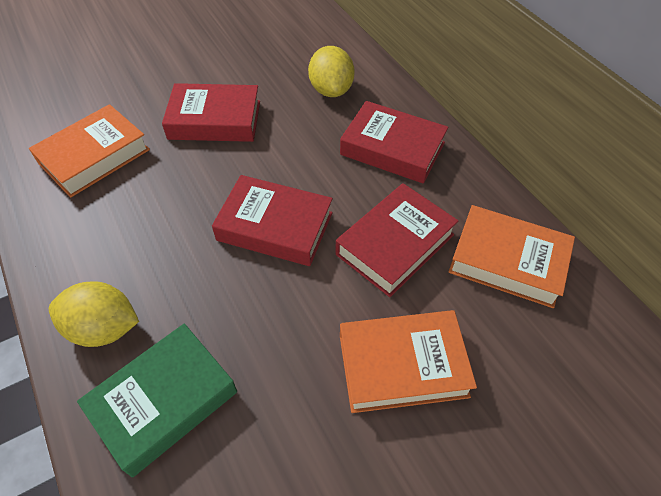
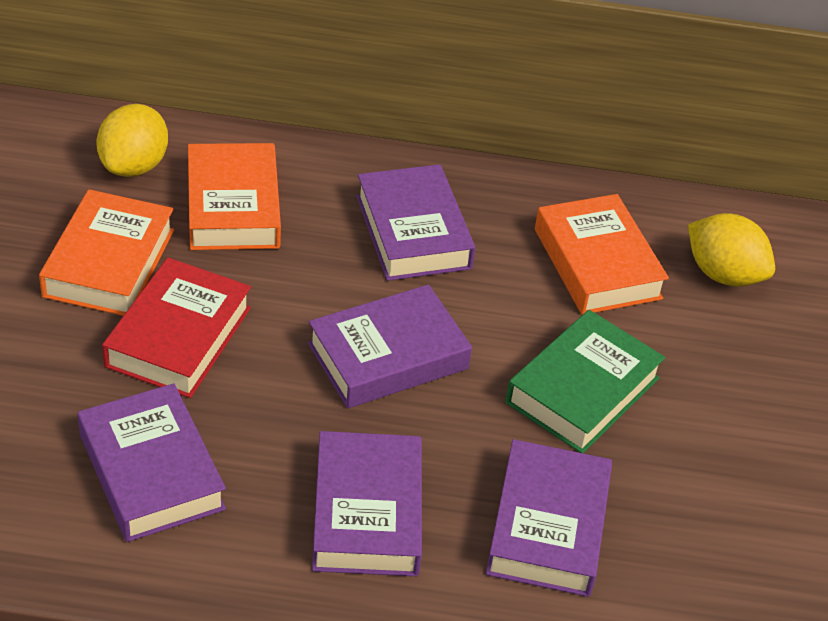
purple book: none = 0 -> [78,383,226,542] [308,284,472,408] [312,431,422,576] [356,164,475,281] [486,439,612,597] = 5
red book: [162,83,260,142] [212,175,333,266] [336,183,458,297] [340,101,448,184] = 4 -> [102,257,251,398] = 1

